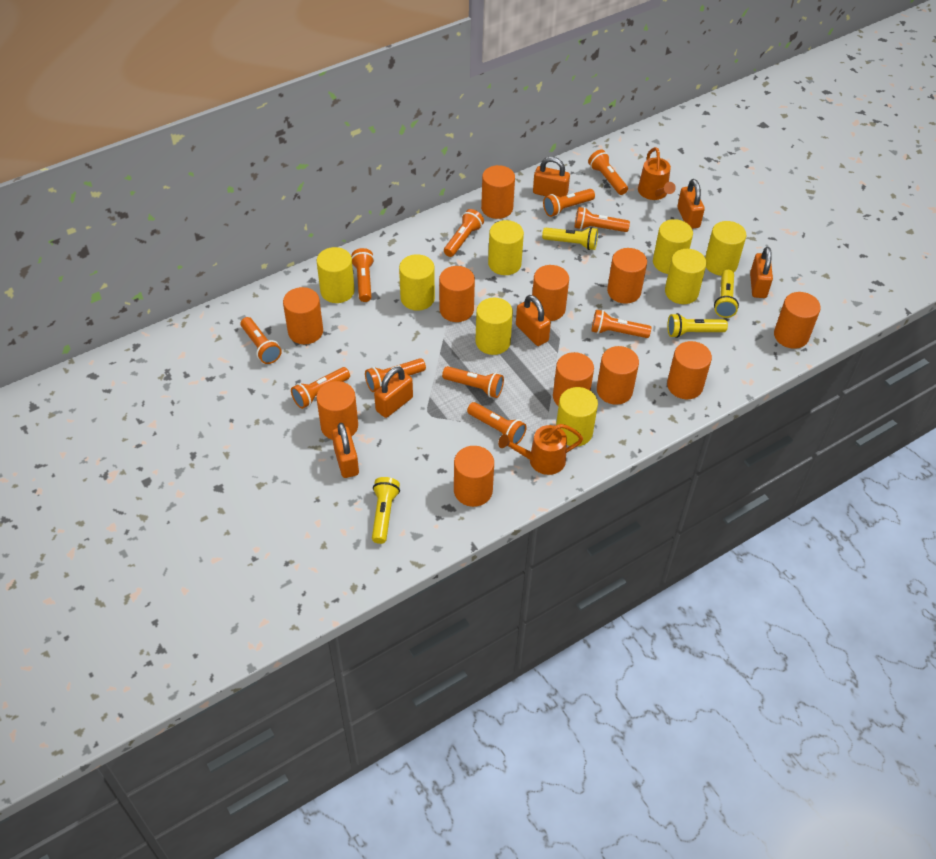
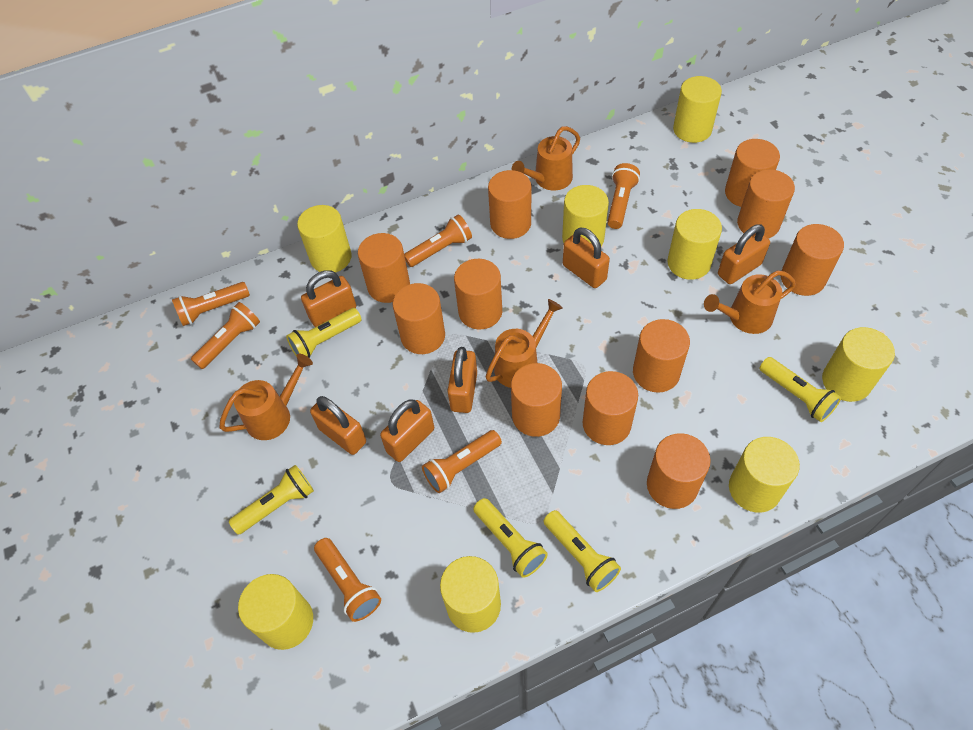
orange flashlight: [241,317,282,364] [291,367,350,409] [351,248,374,302] [365,358,426,392] [442,366,504,398] [444,209,484,257] [467,402,527,445] [543,189,595,217] [575,207,630,232] [588,150,628,195] [591,310,651,338] = 11 -> [172,282,250,326] [191,302,260,369] [314,538,381,622] [404,215,472,267] [422,430,502,493] [607,163,640,229] = 6
orange watering can: [498,424,583,475] [638,147,676,200] = 2 -> [219,354,313,440] [485,299,563,388] [512,126,580,191] [704,270,796,334] = 4
yellow flashlight: [372,477,400,544] [542,227,598,250] [667,313,728,338] [714,270,739,318] = 4 -> [229,465,314,535] [286,308,362,358] [473,498,548,578] [543,510,621,592] [760,357,841,422] = 5

